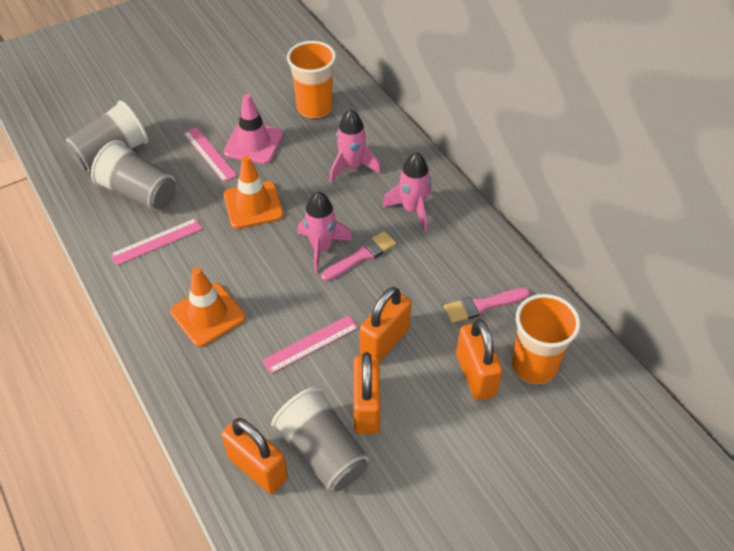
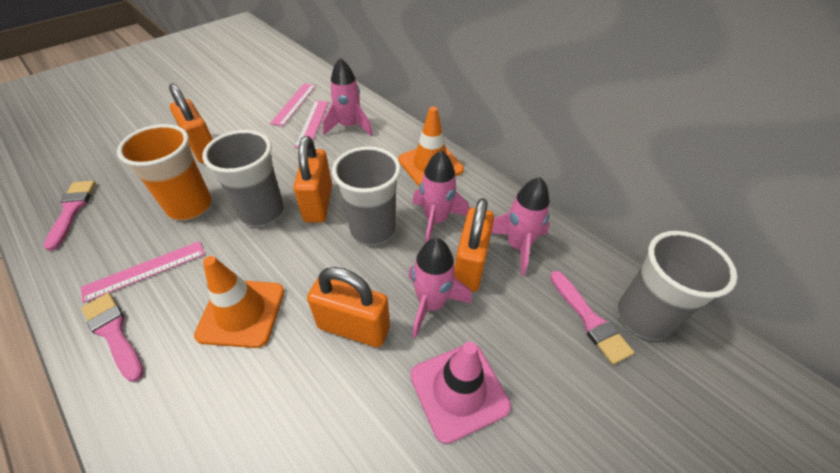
orange cup: [287,41,336,118] [512,294,580,384] = 2 -> [117,124,212,220] = 1
pink brush: [321,231,396,281] [444,288,530,323] = 2 -> [44,181,96,251] [81,293,144,382] [550,271,634,365] = 3
pink rocket: [297,191,352,273] [330,109,381,183] [382,152,432,232] = 3 -> [322,58,373,136] [408,238,472,338] [412,150,469,243] [491,177,550,276] = 4

